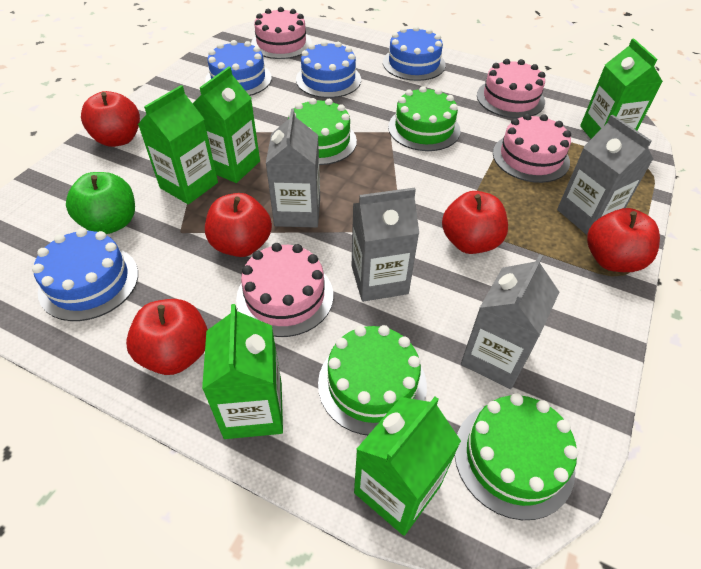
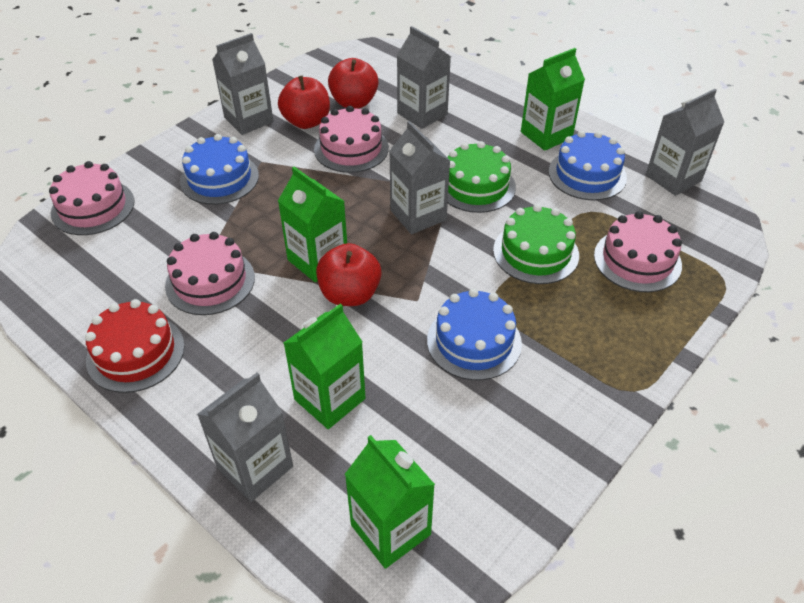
blue cake: [32,228,138,321] [205,40,272,96] [296,41,361,98] [383,26,446,81] = 4 -> [180,134,259,205] [427,288,522,380] [549,131,627,200] = 3
green apple: [66,172,135,234] = 1 -> none = 0
green cake: [288,98,357,165] [318,325,427,435] [388,86,460,151] [455,393,578,520] = 4 -> [448,141,516,213] [493,204,579,284] = 2
green carton: [138,85,218,204] [192,67,260,183] [202,304,283,439] [354,397,461,536] [580,39,663,139] = 5 -> [278,166,347,282] [284,304,366,429] [345,435,435,569] [521,48,585,151] = 4
grey carton: [266,108,320,228] [351,188,419,302] [461,254,559,389] [557,115,653,235] = 4 -> [197,373,293,502] [212,33,274,135] [389,121,450,234] [397,26,451,129] [646,89,724,196] = 5
red apple: [81,91,140,147] [126,299,208,375] [205,193,272,257] [442,191,508,254] [587,208,660,272] = 5 -> [278,76,330,129] [316,243,382,306] [328,58,379,109] = 3
red cake: none = 0 -> [85,299,185,393] = 1

